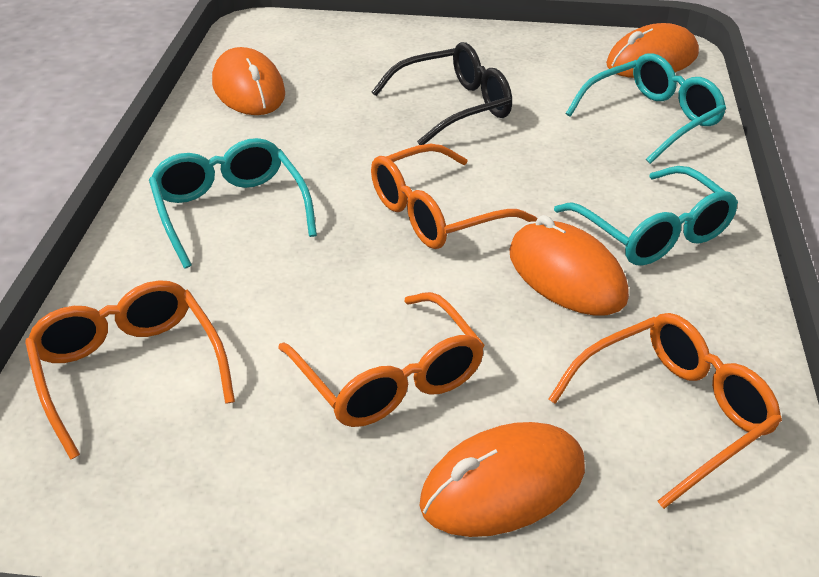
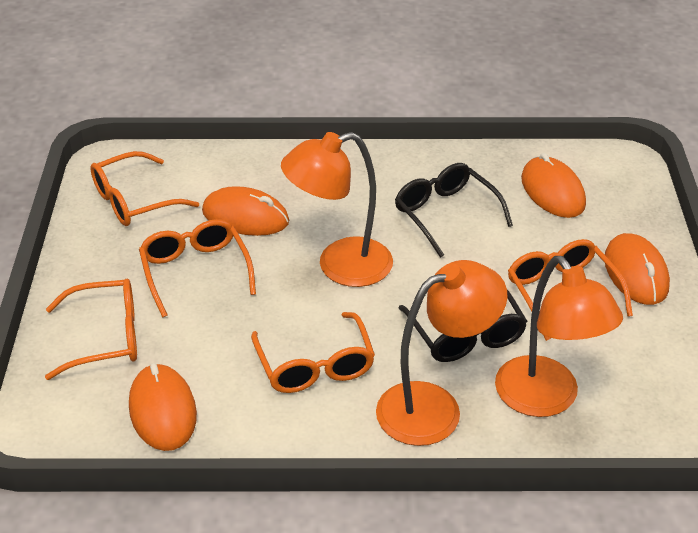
black glasses: [372,42,512,145] = 1 -> [395,163,513,258] [399,290,527,362] = 2
orange glasses: [25,280,235,460] [278,292,485,427] [371,143,537,249] [548,313,782,509] = 4 -> [45,279,137,380] [90,151,199,226] [139,219,256,318] [251,312,375,393] [508,239,633,341] = 5
orange lamp: none = 0 -> [281,132,393,287] [376,260,507,446] [495,256,623,417] = 3
turquoise glasses: [149,138,317,269] [554,166,738,266] [566,53,726,164] = 3 -> none = 0

